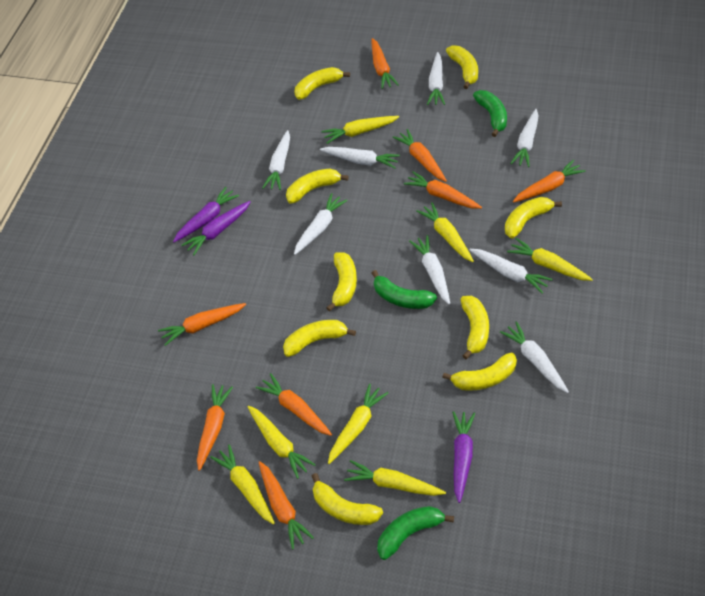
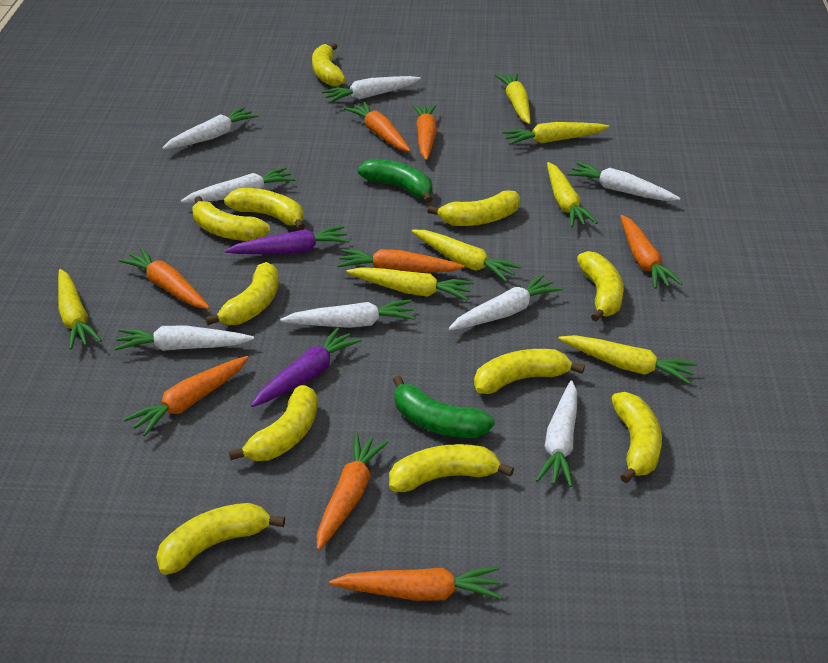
green banana: [372,270,437,309] [377,506,454,560] [473,90,507,137] = 3 -> [357,159,433,203] [393,376,495,438] = 2
purple carrot: [173,187,239,242] [181,201,251,255] [452,411,475,503] = 3 -> [225,226,350,254] [251,327,361,407] = 2
yellow banana: [283,320,356,357] [286,169,349,204] [295,67,350,100] [312,473,383,525] [326,252,357,312] [442,353,517,391] [446,46,478,89] [460,296,489,359] [505,197,562,239] = 9 -> [156,503,285,575] [192,196,270,241] [205,262,279,325] [224,188,305,230] [229,385,317,461] [312,43,346,87] [389,444,514,492] [427,190,520,226] [474,349,585,394] [577,251,624,322] [611,392,662,483] = 11

